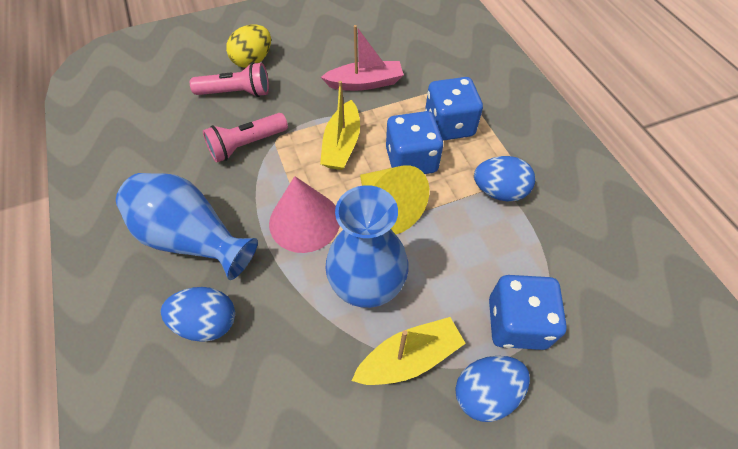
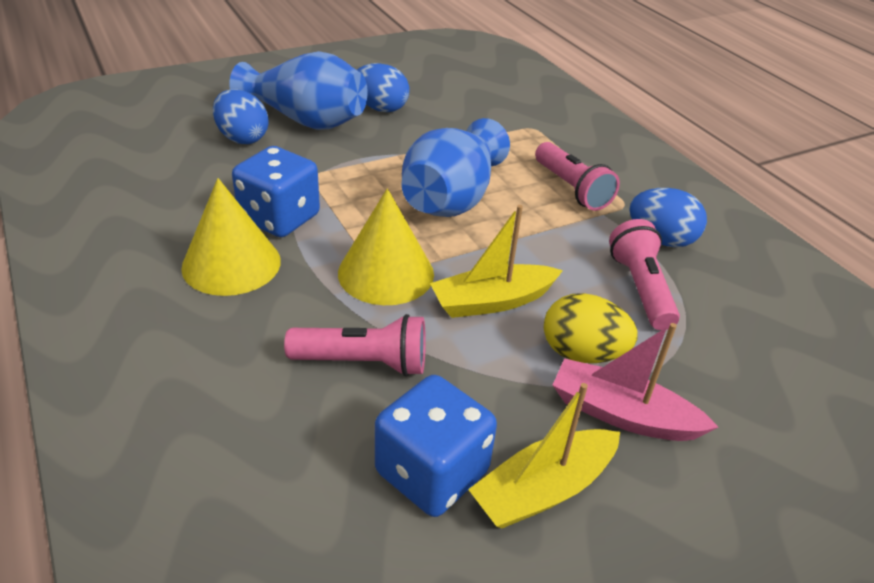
blue dice: [386,111,443,174] [425,77,483,141] [489,275,567,350] = 3 -> [232,146,320,237] [375,375,497,517] = 2
pink cone: [269,176,340,253] = 1 -> none = 0
pink flashlight: [190,62,269,97] [203,113,288,163] = 2 -> [284,314,426,376] [535,142,620,211] [609,219,680,330] = 3
yellow cone: [360,165,429,234] = 1 -> [181,178,281,296] [338,188,434,305] = 2

